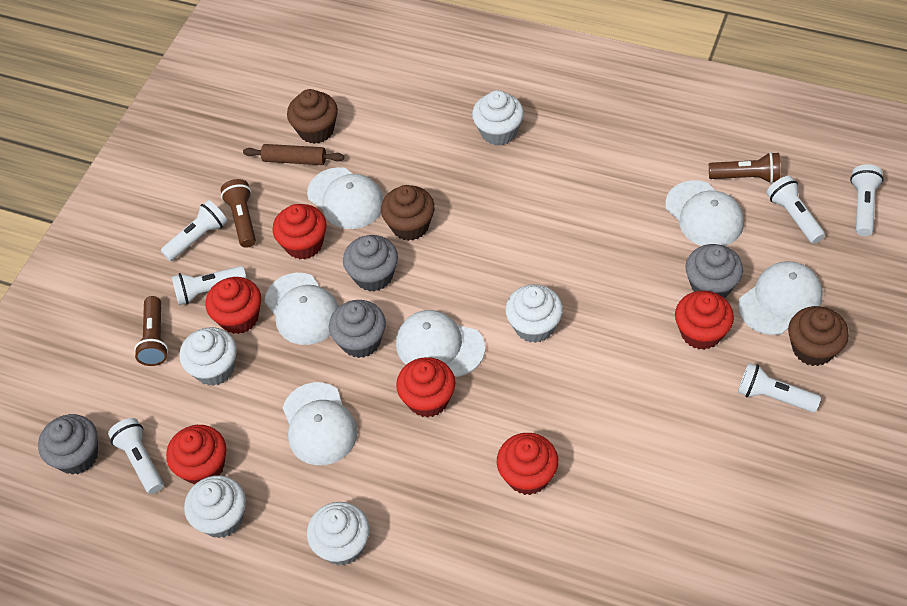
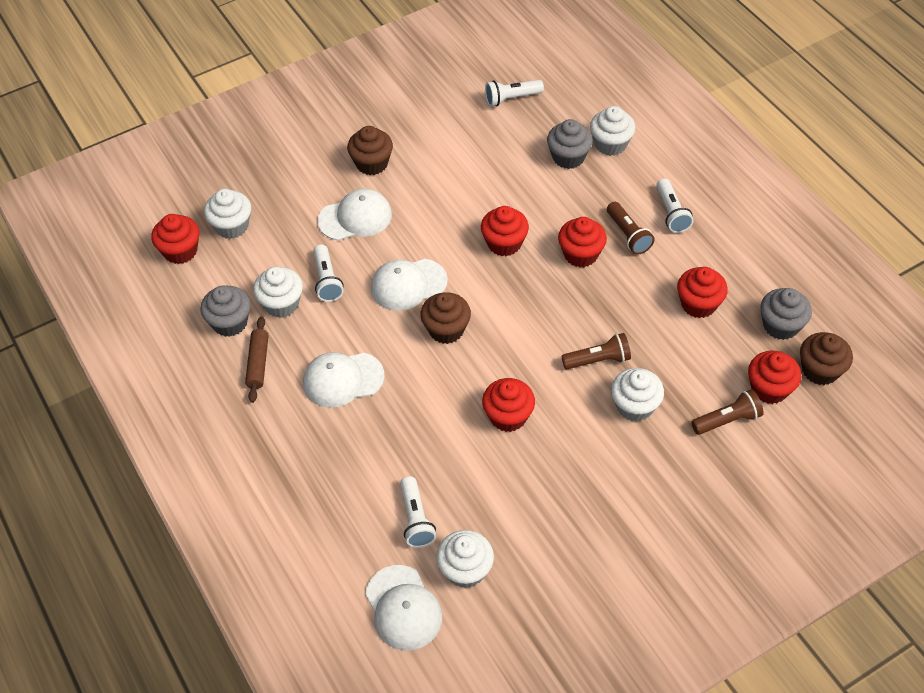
grey cupcake: [38,414,98,475] [329,300,386,358] [343,235,398,291] [686,244,743,298] = 4 -> [200,286,251,337] [547,119,593,169] [760,288,812,340] = 3
white cap: [265,273,339,345] [283,382,358,465] [307,167,384,229] [396,310,485,377] [665,180,744,246] [738,261,823,335] = 6 -> [303,352,385,408] [318,189,392,241] [365,565,442,651] [371,259,448,311] = 4
white flashlight: [108,418,164,494] [161,200,228,261] [171,266,247,305] [738,363,821,412] [767,176,825,244] [850,164,884,236] = 6 -> [313,244,344,302] [400,476,436,548] [485,80,544,106] [656,179,694,233] = 4

